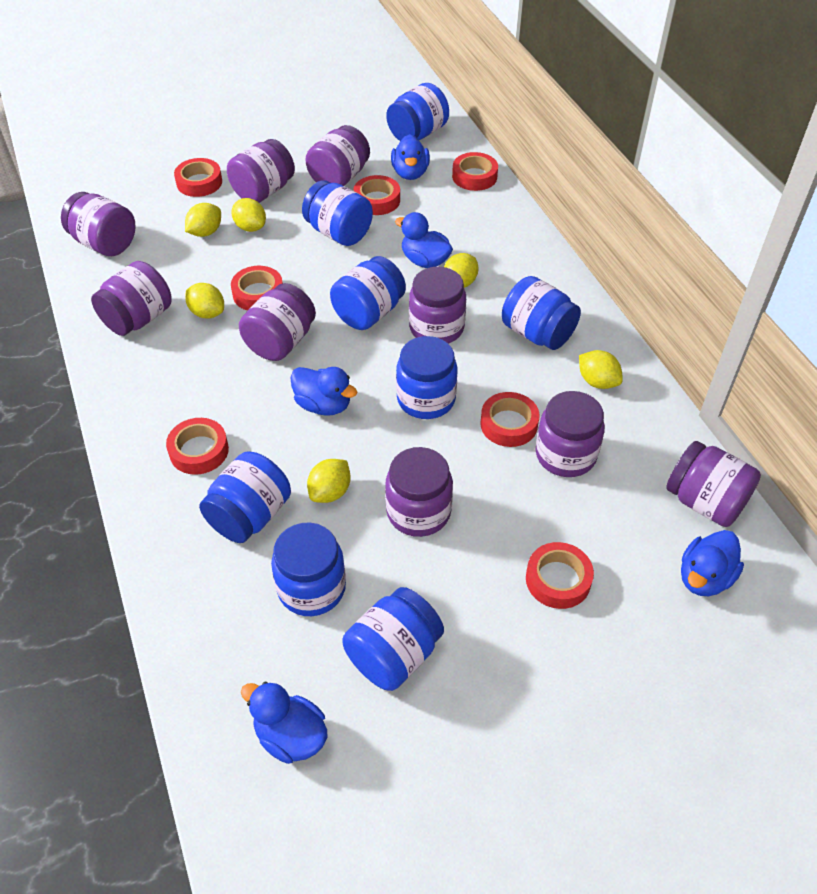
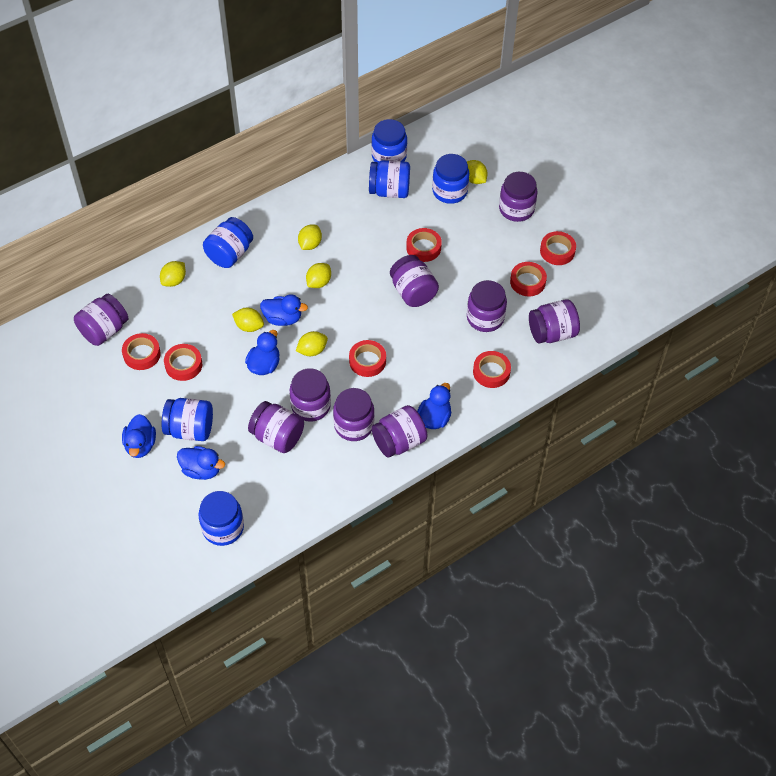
blue jar: [199,452,291,543] [271,523,346,616] [302,180,373,246] [330,256,406,330] [343,587,444,691] [386,83,449,141] [396,336,458,419] [502,276,581,350] = 8 -> [162,398,213,441] [199,491,244,546] [203,217,253,268] [369,160,410,198] [371,119,407,163] [432,154,469,204] = 6

